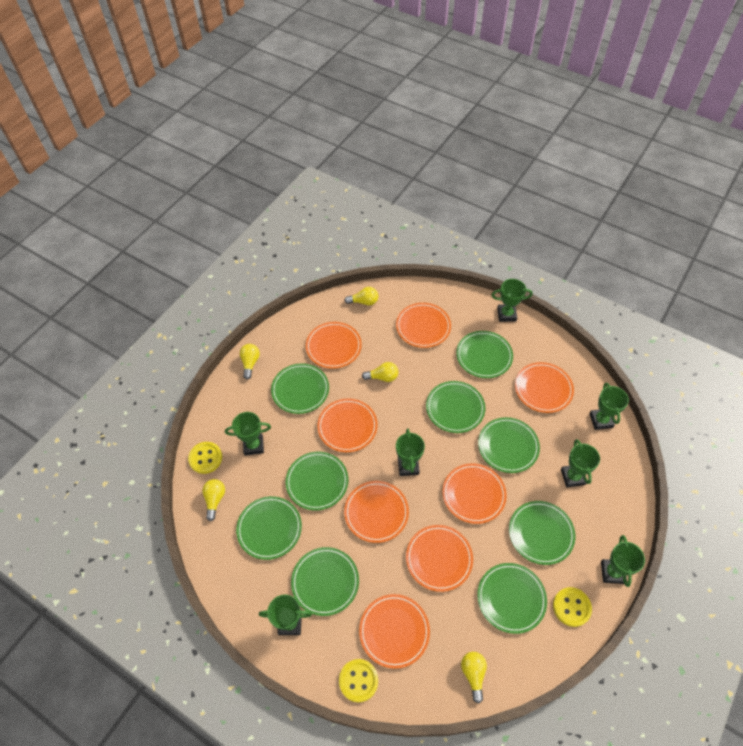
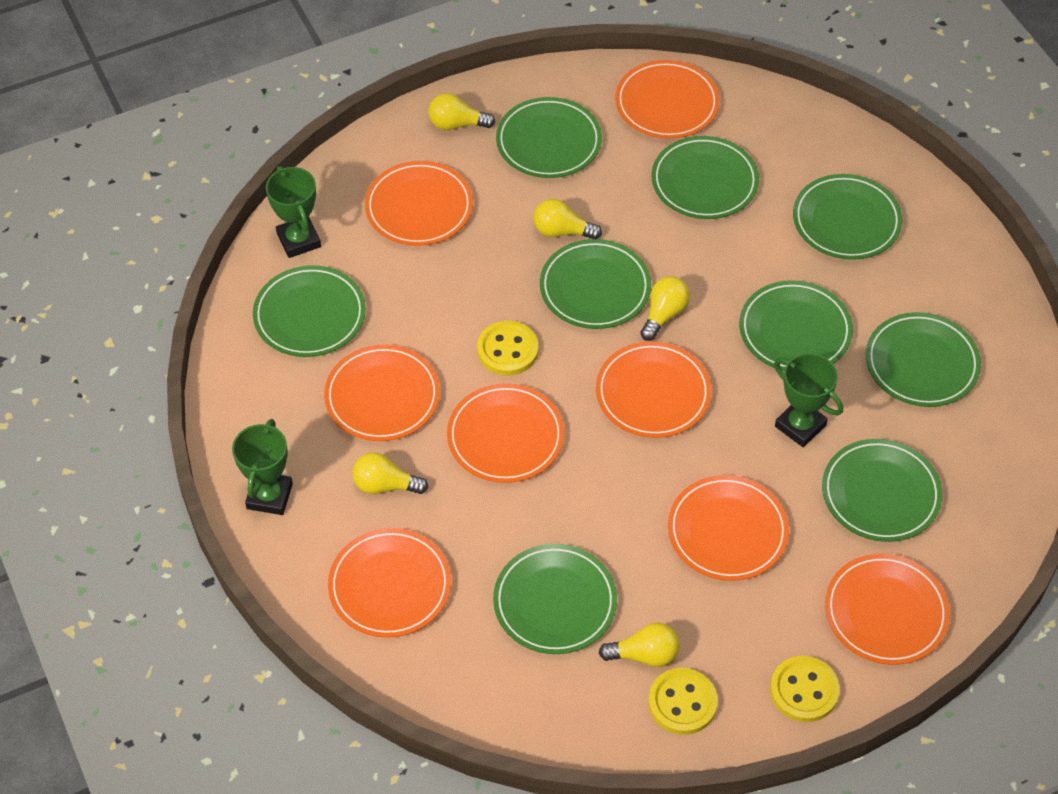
green trophy: [225,412,271,456] [259,595,312,635] [396,429,425,476] [492,279,533,322] [561,439,600,487] [589,383,629,430] [601,535,645,587] = 7 -> [232,419,293,515] [266,166,321,258] [774,353,843,447] = 3

